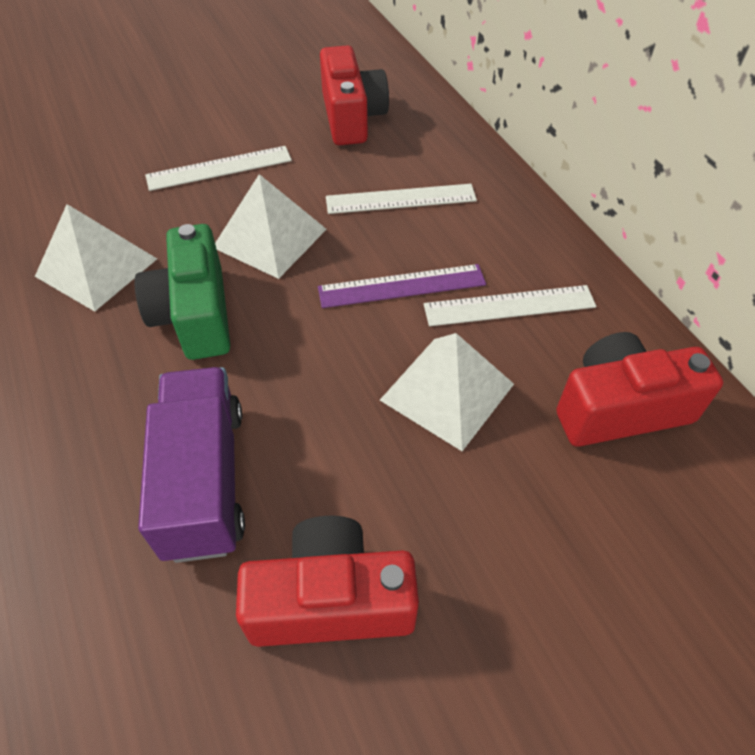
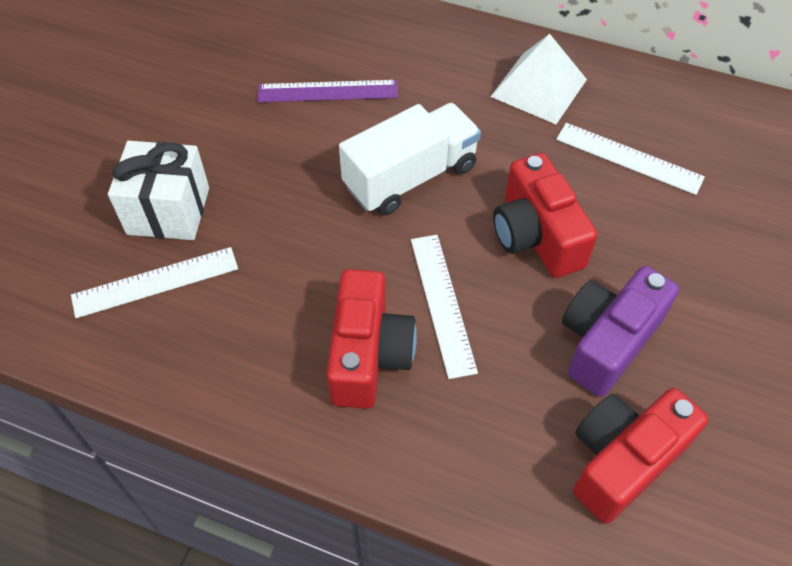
green camera: [134,224,230,360] = 1 -> none = 0
purple camera: none = 0 -> [562,266,679,397] = 1
purple truck: [138,367,245,563] = 1 -> none = 0
white gift: none = 0 -> [108,141,209,240] = 1
white pyramid: [35,204,157,312] [215,174,327,279] [380,333,514,451] = 3 -> [490,34,587,124] = 1
white truck: none = 0 -> [339,103,481,215] = 1

